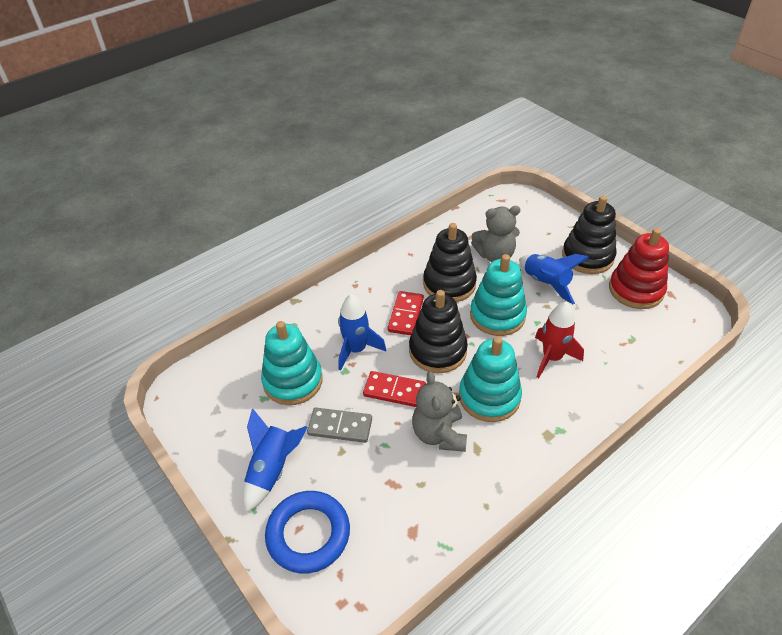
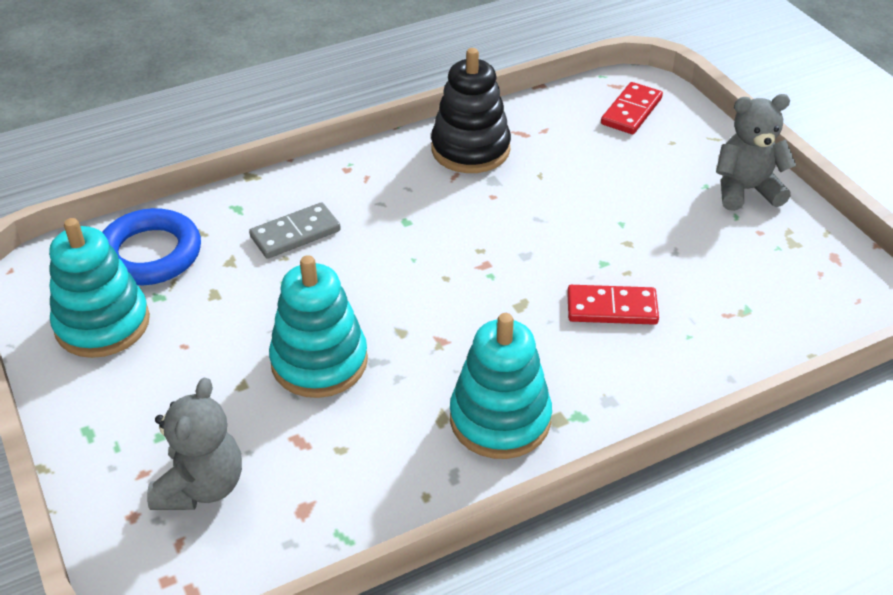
black stacking toy: [409,290,468,373] [423,223,477,302] [562,195,617,274] = 3 -> [431,48,511,173] = 1
blue rocket: [243,408,307,513] [338,294,386,371] [519,254,589,305] = 3 -> none = 0
red rocket: [535,302,584,378] = 1 -> none = 0
red stacking toy: [609,228,669,309] = 1 -> none = 0

